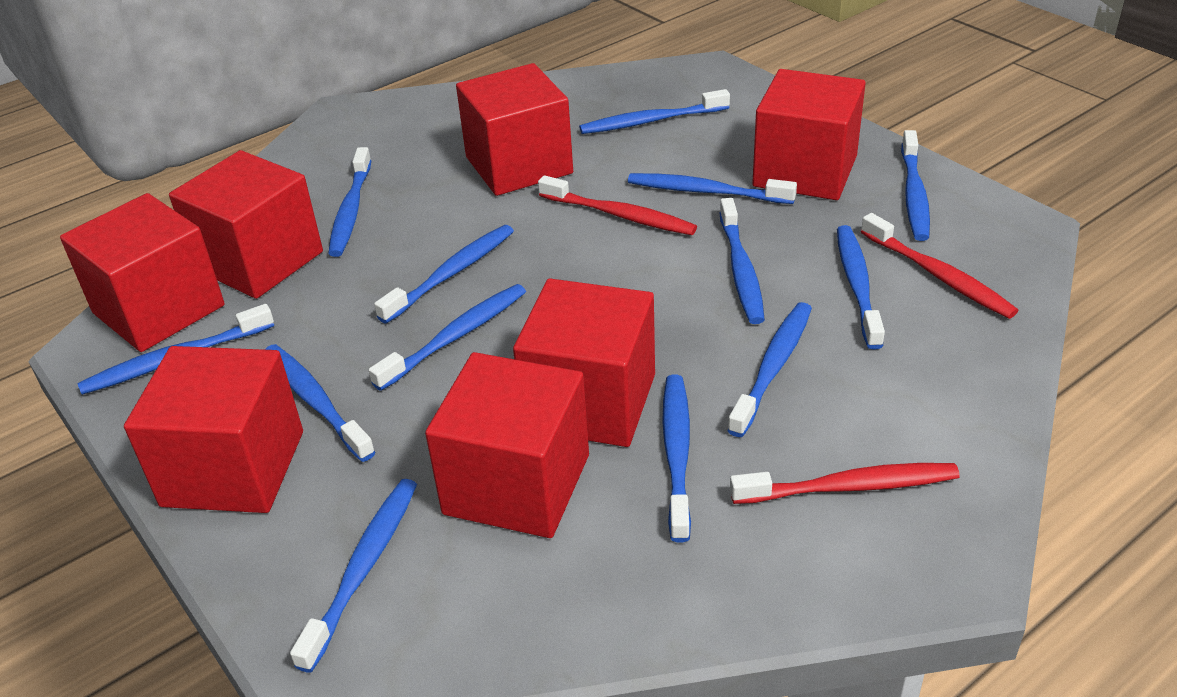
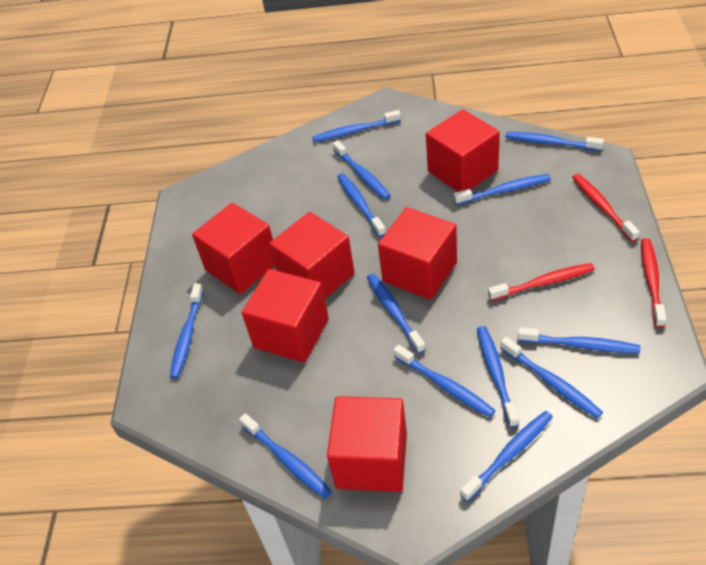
red cube: [60,193,225,352] [124,346,303,513] [169,150,323,299] [425,352,589,538] [456,63,573,196] [513,279,655,447] [752,69,866,200] = 7 -> [192,203,275,294] [242,269,329,363] [269,212,355,299] [327,396,407,492] [378,207,457,300] [426,109,500,192] = 6

